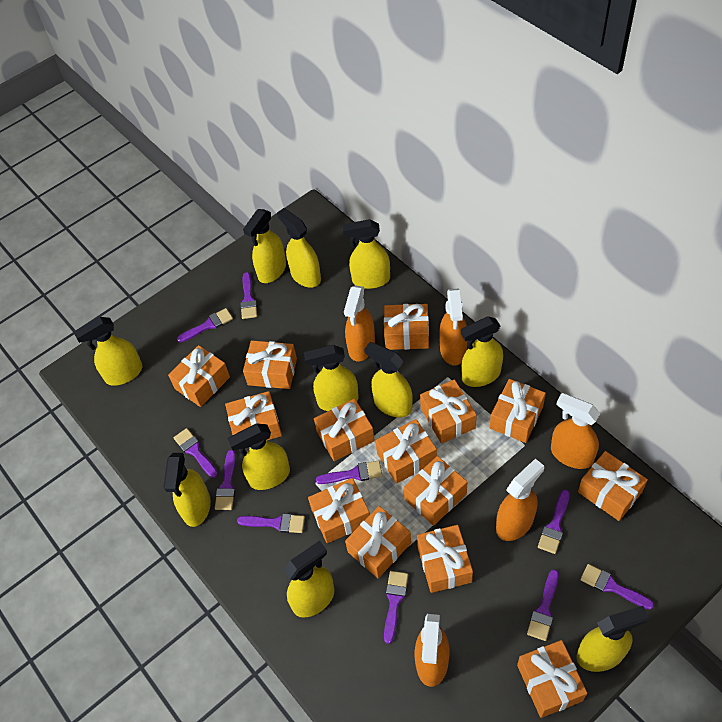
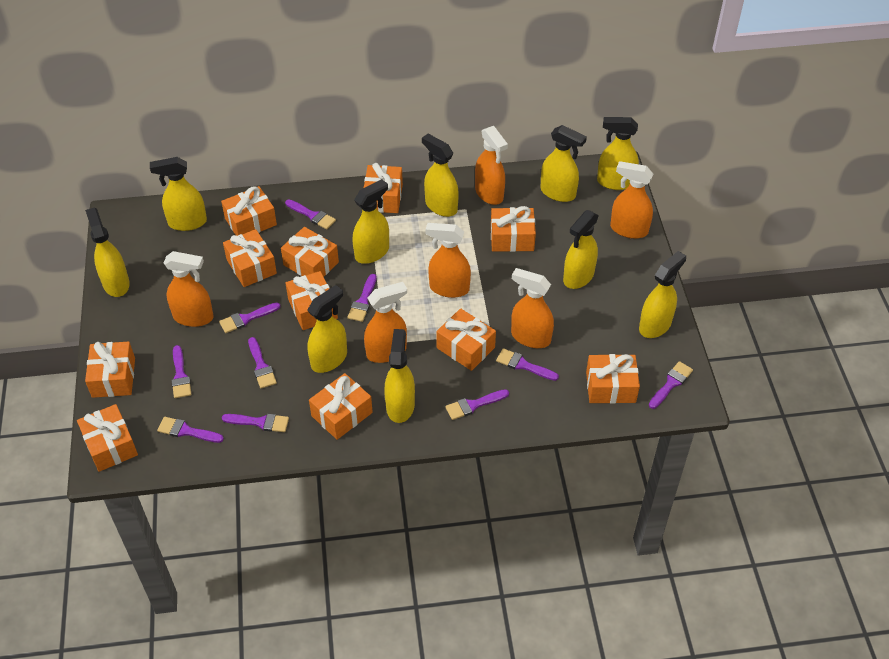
orange gift: [168,345,230,407] [225,391,282,441] [243,340,297,389] [308,478,370,543] [314,398,375,461] [345,506,411,578] [375,419,437,484] [384,304,429,350] [404,456,467,526] [417,525,473,593] [420,379,477,444] [490,379,546,443] [517,640,587,718] [578,451,648,521] = 14 -> [77,404,138,472] [85,342,135,398] [221,186,277,236] [223,229,277,287] [281,227,339,277] [286,271,338,330] [309,373,373,440] [364,163,403,213] [436,308,496,371] [491,206,536,252] [586,354,640,404] = 11
orange spray bottle: [344,285,375,361] [415,614,449,687] [439,288,467,366] [496,459,544,541] [551,393,600,469] = 5 -> [164,251,214,327] [364,282,407,363] [426,223,471,298] [475,126,508,205] [511,268,554,348] [610,161,653,239] = 6
yellow spray bottle: [73,317,143,386] [163,453,211,527] [228,423,290,490] [243,209,286,283] [277,208,321,288] [284,540,335,618] [304,345,359,411] [343,219,390,289] [364,342,413,418] [461,316,503,387] [577,606,649,672] = 11 -> [85,207,130,297] [150,157,207,231] [307,285,347,373] [352,179,389,264] [384,329,415,423] [422,134,458,217] [541,125,587,202] [563,210,599,289] [597,117,639,190] [639,251,686,338] = 10

